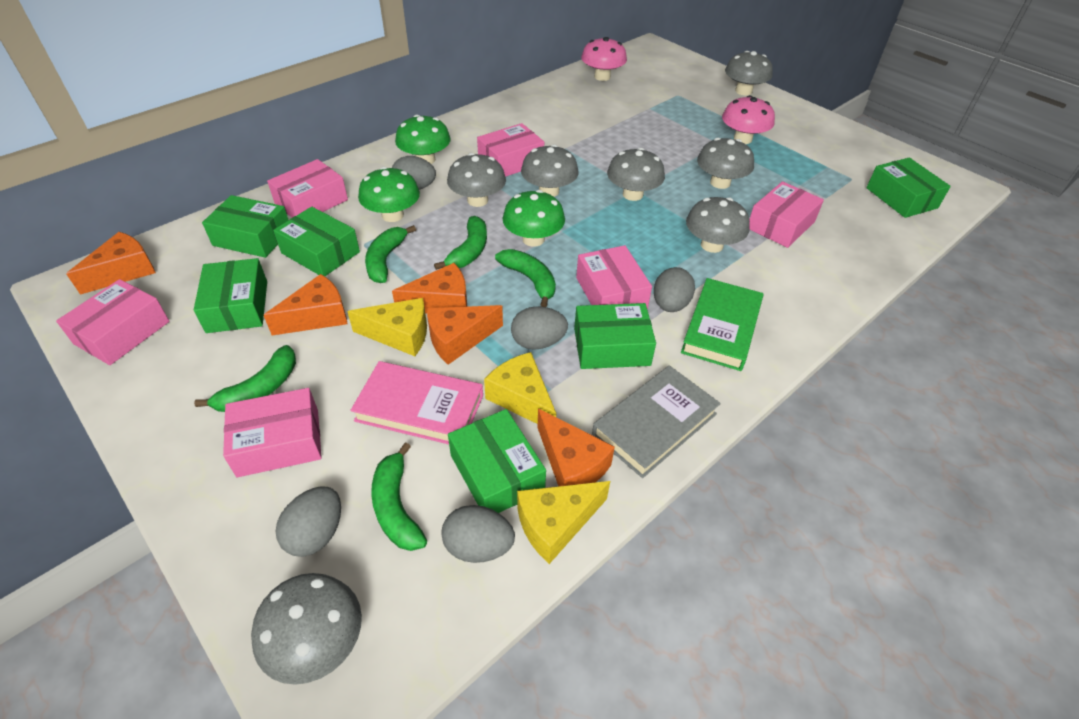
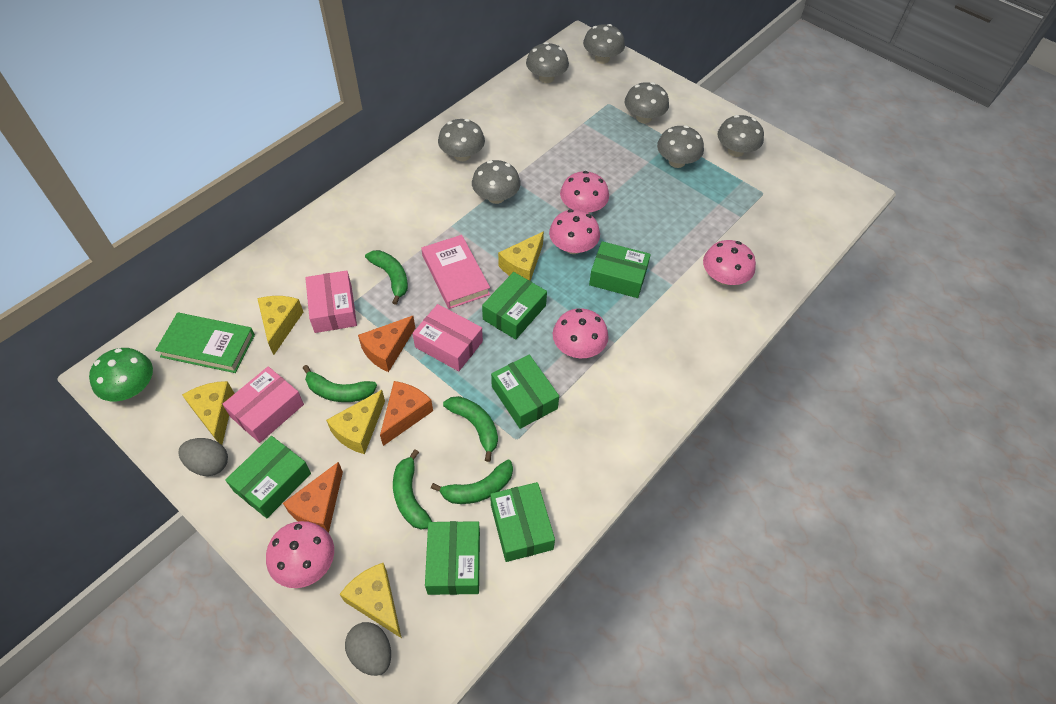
green mushroom: [358,167,420,222] [395,115,451,164] [502,190,565,247] = 3 -> [89,348,153,402] = 1
grey book: [592,366,721,478] = 1 -> none = 0
grey egg: [275,486,341,557] [392,156,436,190] [441,505,515,563] [511,306,568,350] [654,267,695,312] = 5 -> [179,438,228,476] [345,622,391,676] = 2
orange cheese: [66,232,156,295] [264,274,348,335] [392,263,467,314] [427,305,503,365] [537,408,615,486] = 5 -> [283,462,343,533] [358,316,415,372] [380,381,433,446] = 3
pink box: [56,279,170,365] [223,388,322,477] [267,159,348,218] [477,123,544,177] [576,245,652,309] [749,181,824,248] = 6 -> [222,366,304,443] [305,270,357,333] [413,304,483,371] = 3
pink mushroom: [581,37,627,81] [722,95,775,144] = 2 -> [266,521,334,588] [549,209,600,254] [553,308,609,358] [560,171,609,213] [703,240,756,285] = 5
yellow cheese: [347,298,427,356] [484,352,556,424] [517,481,610,564] = 3 -> [182,381,234,445] [257,296,303,355] [326,390,385,454] [340,563,402,638] [498,231,544,281] = 5

